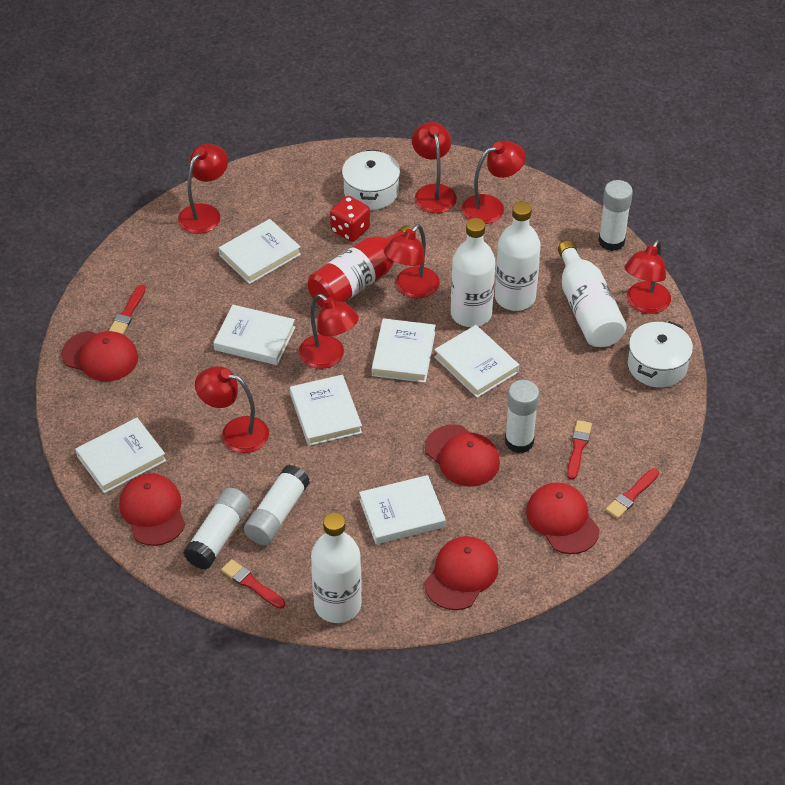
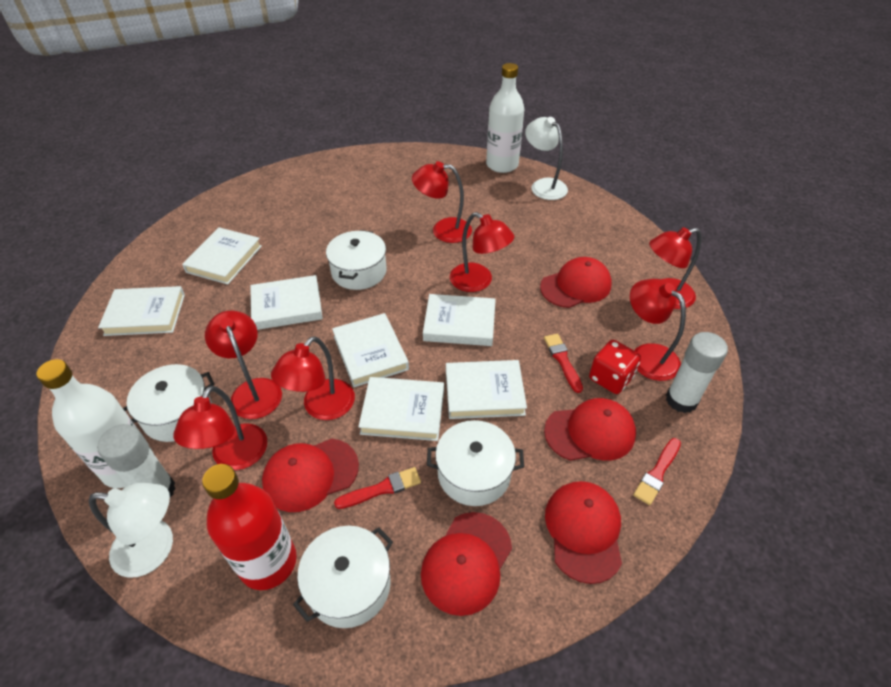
red brush: [109,284,146,334] [221,559,285,609] [567,420,592,480] [606,468,659,519] = 4 -> [334,467,421,509] [544,334,583,393] [633,438,681,505] = 3
white bottle: [311,512,362,623] [451,218,496,327] [495,202,541,311] [558,241,627,347] = 4 -> [36,359,153,488] [486,63,524,173] = 2
white glue stick: [183,488,250,570] [244,465,310,545] [505,380,539,453] [598,180,633,251] = 4 -> [97,424,176,497] [666,332,728,413] = 2
white lamp: none = 0 -> [89,483,173,578] [525,117,568,200] = 2
white pot: [342,150,400,210] [628,321,693,388] = 2 -> [123,364,215,442] [293,526,393,628] [326,230,387,290] [427,420,524,506] = 4

